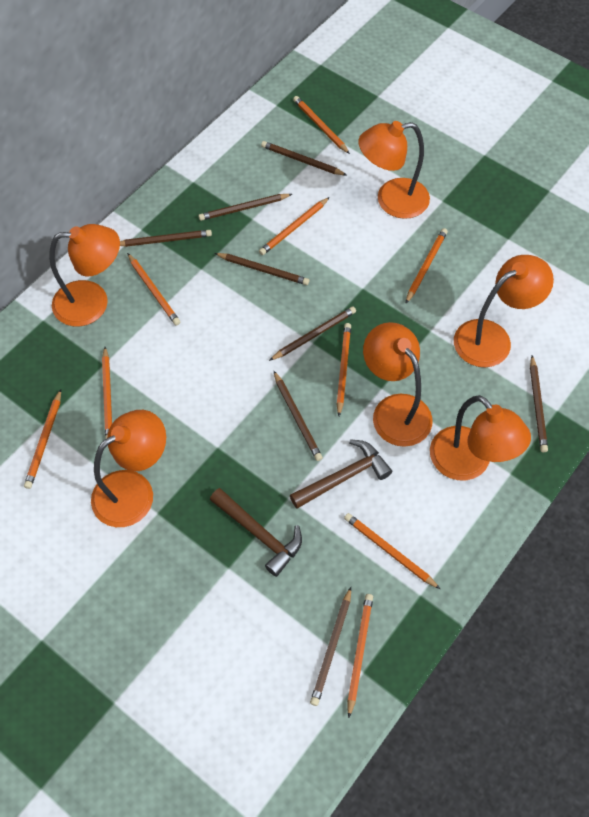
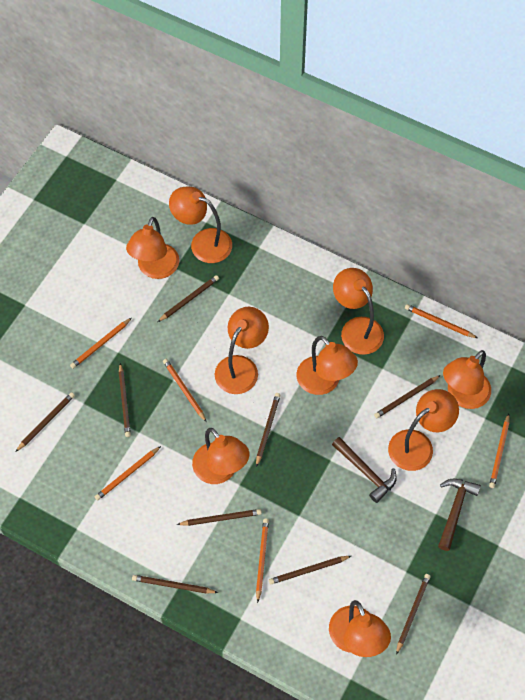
brown pencil: [120,230,212,247] [199,194,292,221] [215,253,309,285] [261,141,347,175] [269,306,356,361] [274,371,323,461] [310,587,351,706] [530,355,548,452] = 8 -> [15,392,75,452] [119,363,131,437] [132,575,218,593] [158,275,219,322] [177,509,262,526] [256,393,281,467] [269,556,351,585] [374,375,441,418] [396,574,431,655] = 9
orange lamp: [49,224,120,326] [91,410,166,527] [358,121,430,219] [363,322,433,447] [430,395,531,480] [454,255,554,367] = 6 -> [126,217,179,279] [169,187,232,263] [192,428,250,484] [215,307,269,394] [297,336,358,395] [329,600,391,657] [333,268,384,355] [388,389,459,471] [443,350,491,409] = 9
orange pencil: [24,389,61,489] [102,347,112,439] [127,253,180,325] [259,197,330,255] [293,96,350,154] [337,323,351,416] [344,513,440,589] [347,594,373,718] [406,228,448,303] = 9 -> [70,318,132,369] [95,446,161,501] [163,359,207,422] [256,519,269,603] [405,304,478,338] [489,414,509,488] = 6

